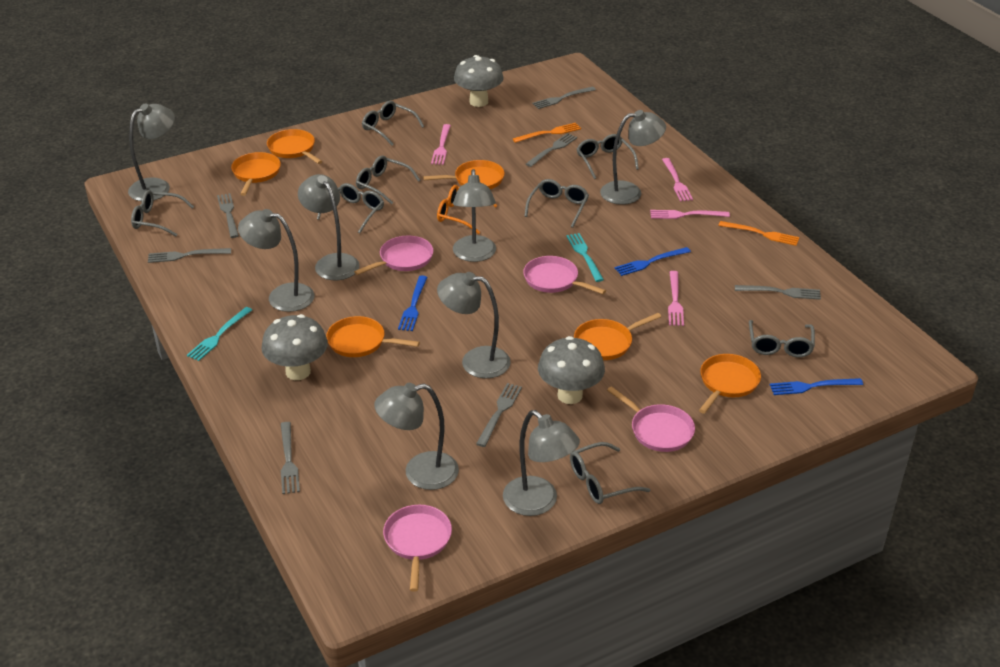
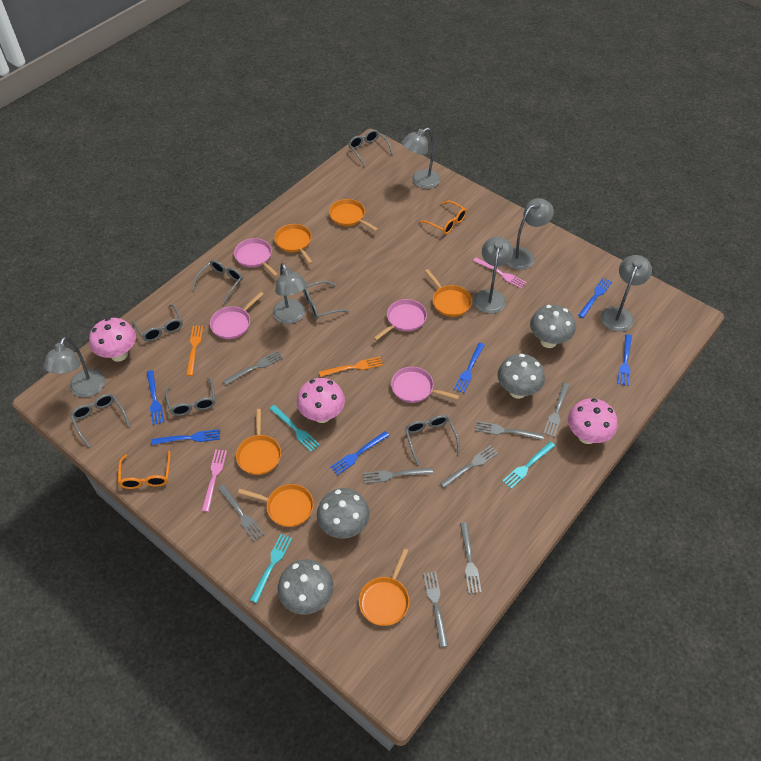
blue fork: [398,275,427,331] [614,247,691,276] [770,378,863,395] = 3 -> [147,370,164,425] [151,429,220,445] [330,431,389,475] [454,343,484,393] [578,278,612,318] [617,334,632,386] = 6
grey fork: [148,248,231,263] [217,193,239,238] [281,422,300,494] [476,383,522,447] [526,133,577,167] [532,87,596,109] [735,285,821,300] = 7 -> [218,484,264,541] [223,350,283,385] [363,467,433,484] [423,571,448,647] [440,445,498,488] [460,522,482,594] [476,421,544,440] [543,383,569,437] = 8
grey glasses: [131,190,194,236] [317,183,384,234] [356,155,421,205] [362,101,424,145] [524,179,589,228] [570,442,650,504] [577,134,639,179] [749,320,815,357] = 8 -> [70,394,130,447] [133,304,183,342] [165,377,215,416] [192,260,243,304] [303,281,349,319] [349,130,393,166] [405,415,460,465] = 7
grey lamp: [128,103,175,201] [238,209,314,312] [298,174,360,280] [374,383,459,490] [437,272,511,379] [453,169,496,262] [503,410,580,516] [600,110,666,205] = 8 -> [43,337,105,398] [273,263,307,324] [402,128,441,189] [474,237,513,314] [507,198,554,270] [601,255,652,332] = 6
grey mushroom: [261,314,328,380] [454,55,503,107] [538,336,605,404] = 3 -> [278,559,334,615] [317,488,370,539] [497,354,545,399] [530,305,576,348] = 4
orange glasses: [437,185,497,234] = 1 -> [118,450,171,489] [419,201,467,234] = 2
pink fork: [431,124,451,165] [650,210,730,219] [662,158,693,202] [668,271,684,326] = 4 -> [202,449,227,512] [473,257,527,288] = 2
pink mushroom: none = 0 -> [89,318,136,362] [297,378,345,423] [568,398,617,444] = 3
turquoise fork: [187,307,252,361] [566,233,604,282] = 2 -> [250,534,292,603] [270,405,320,452] [502,441,555,489] = 3

